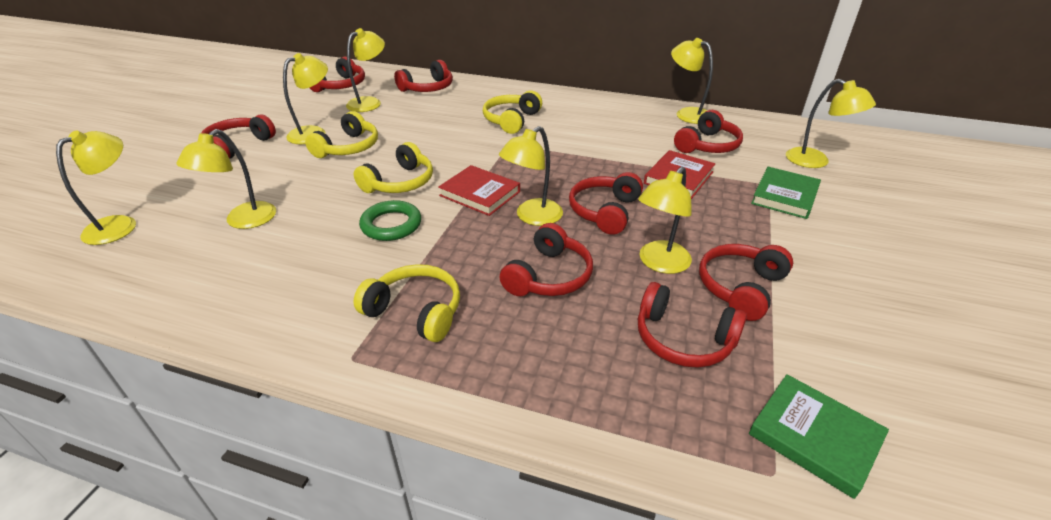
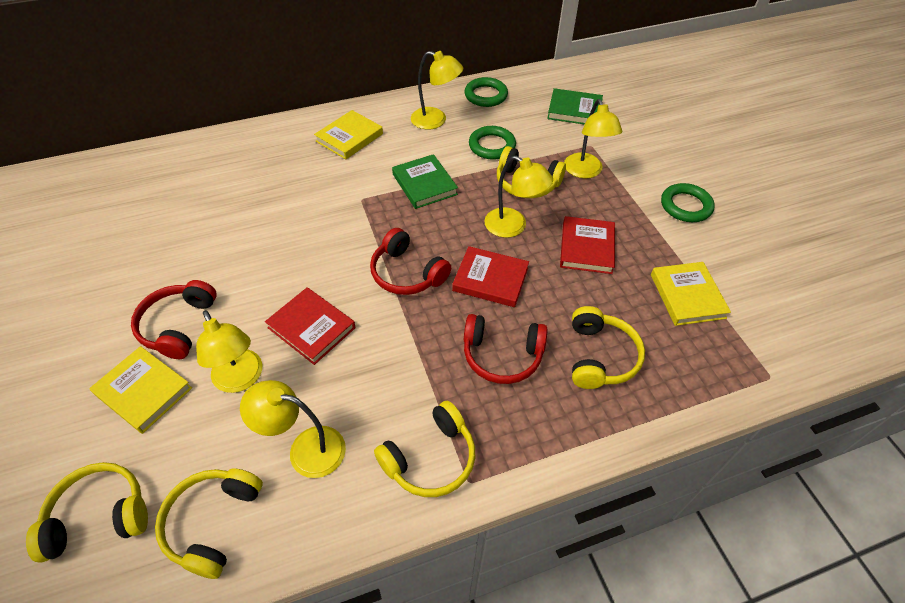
green ring: [359,200,421,241] = 1 -> [465,77,508,107] [469,126,516,160] [661,183,715,222] = 3
red book: [438,165,520,216] [644,150,715,199] = 2 -> [265,287,356,365] [452,246,529,307] [560,216,615,274] = 3
red headphones: [201,115,276,159] [310,57,365,92] [394,60,453,92] [499,223,593,296] [569,172,643,235] [638,282,747,368] [674,110,743,153] [699,244,793,321] = 8 -> [131,280,217,359] [370,228,451,295] [464,314,548,384] = 3
yellow book: none = 0 -> [89,346,192,434] [314,110,383,159] [651,262,731,326] = 3
yellow headphones: [305,111,378,158] [354,142,433,193] [354,264,460,342] [483,91,542,134] = 4 -> [26,462,148,563] [155,468,263,579] [374,401,475,497] [497,146,566,198] [572,306,645,389] = 5
yellow lamp: [56,130,136,245] [176,129,276,229] [283,53,328,144] [346,28,385,112] [499,126,563,226] [638,167,692,274] [671,38,713,124] [786,79,876,168] = 8 -> [196,310,262,393] [240,380,346,478] [411,51,463,130] [484,156,553,238] [564,99,622,178] = 5

